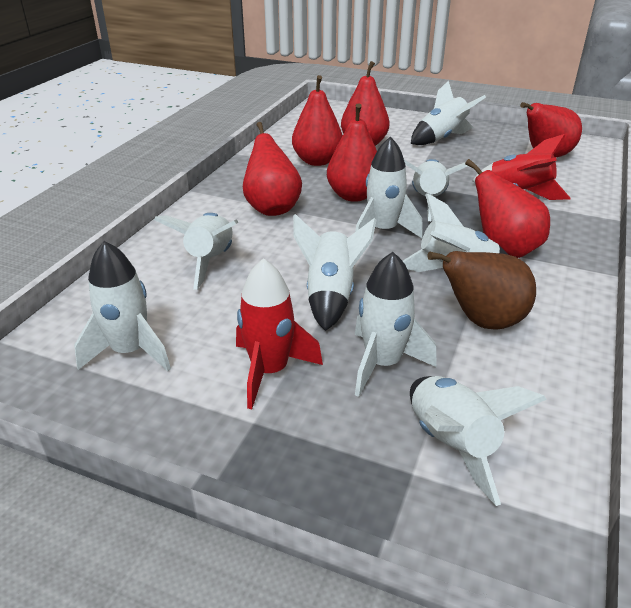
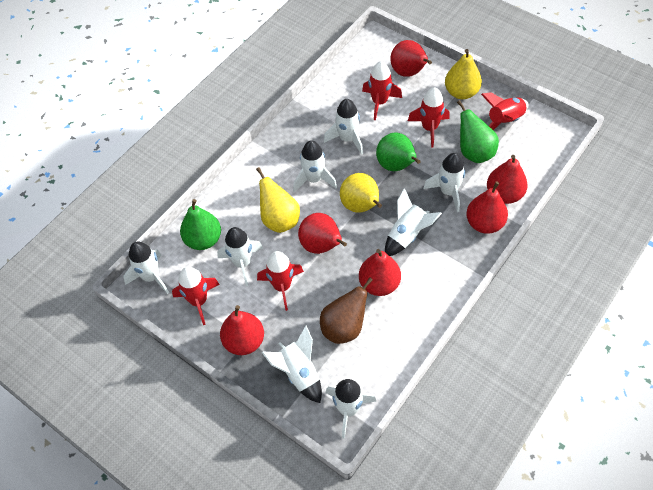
green pear: none = 0 -> [180,199,221,250] [376,133,421,171] [457,100,499,163] = 3
red rocket: [236,258,323,409] [472,134,571,200] = 2 -> [172,267,220,325] [257,251,304,311] [362,61,402,120] [408,87,450,147] [481,92,529,130] = 5
white rocket: [74,241,171,371] [154,213,239,290] [293,214,376,331] [355,136,423,238] [355,252,437,397] [403,193,508,272] [404,159,468,221] [410,376,547,506] [411,80,486,145] = 9 -> [123,242,169,294] [217,227,263,286] [262,326,322,403] [293,140,337,192] [324,99,363,155] [326,379,376,439] [385,188,442,256] [423,153,465,212] = 8
yellow pear: none = 0 -> [256,167,300,233] [340,173,382,213] [445,49,482,99] = 3

